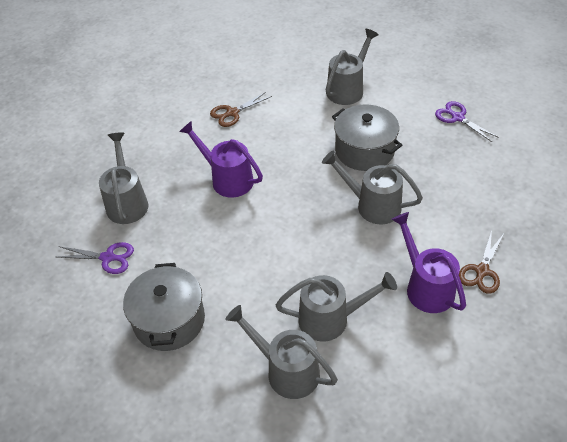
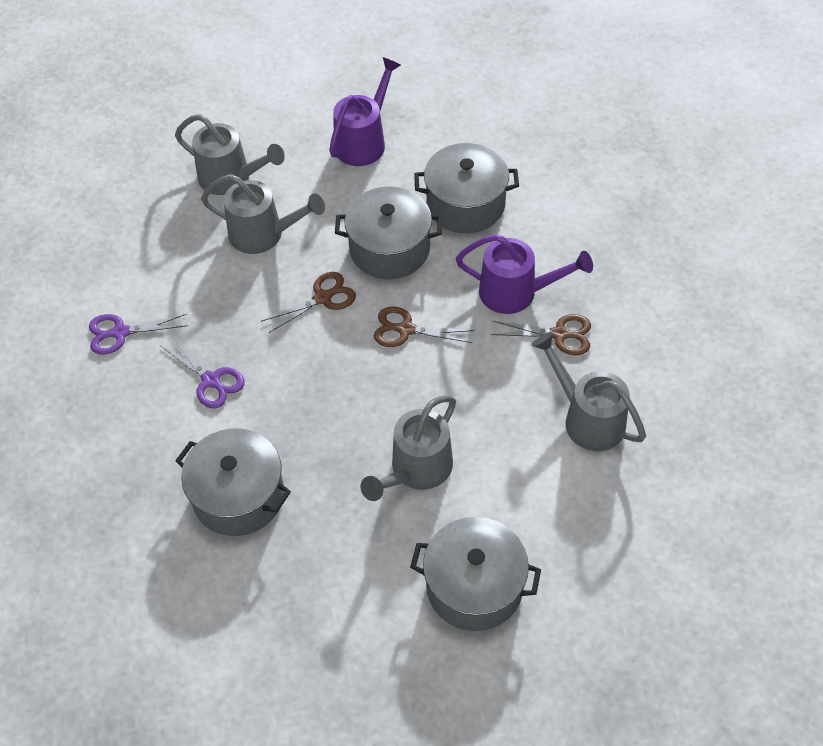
brown scissors: [210,92,272,127] [459,230,503,294] = 2 -> [261,272,356,333] [374,306,474,347] [491,314,591,355] = 3
grey pot: [123,263,205,351] [332,104,402,171] = 2 -> [175,429,291,536] [335,186,442,279] [410,517,541,631] [414,143,519,233] = 4
grey watering can: [99,132,148,224] [226,305,338,399] [276,272,397,341] [322,150,423,224] [325,29,379,105] = 5 -> [175,114,285,195] [201,174,325,254] [361,395,456,501] [532,332,646,451] = 4

